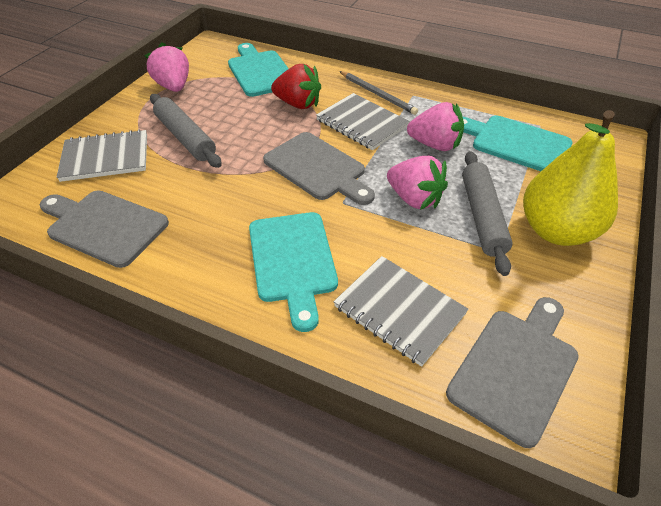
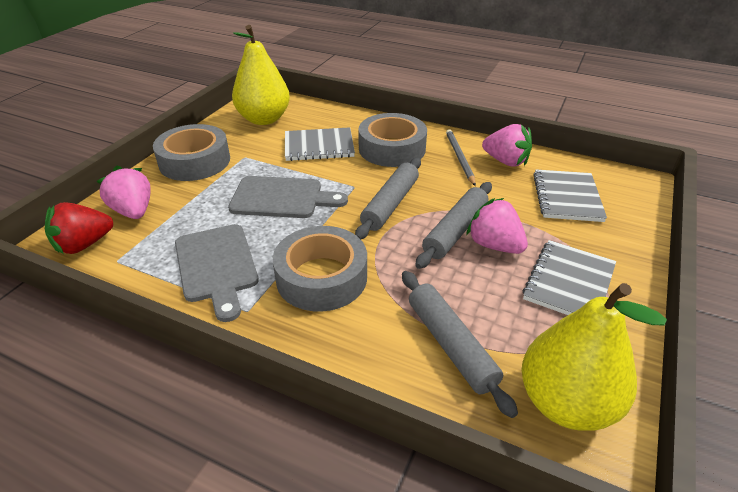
grey cutting board: [40,190,169,268] [263,132,375,205] [446,297,579,448] = 3 -> [175,224,259,322] [228,176,348,218] = 2
grey rolling pin: [150,94,222,168] [462,151,513,276] = 2 -> [355,158,421,239] [402,271,518,418] [415,182,492,269] = 3
grey tape: none = 0 -> [153,124,230,181] [273,226,367,312] [358,113,427,167] = 3
turquoise cutting board: [228,43,289,97] [249,212,338,332] [462,116,573,171] = 3 -> none = 0
yellow pear: [523,110,618,246] = 1 -> [232,25,290,125] [521,283,667,431] = 2

